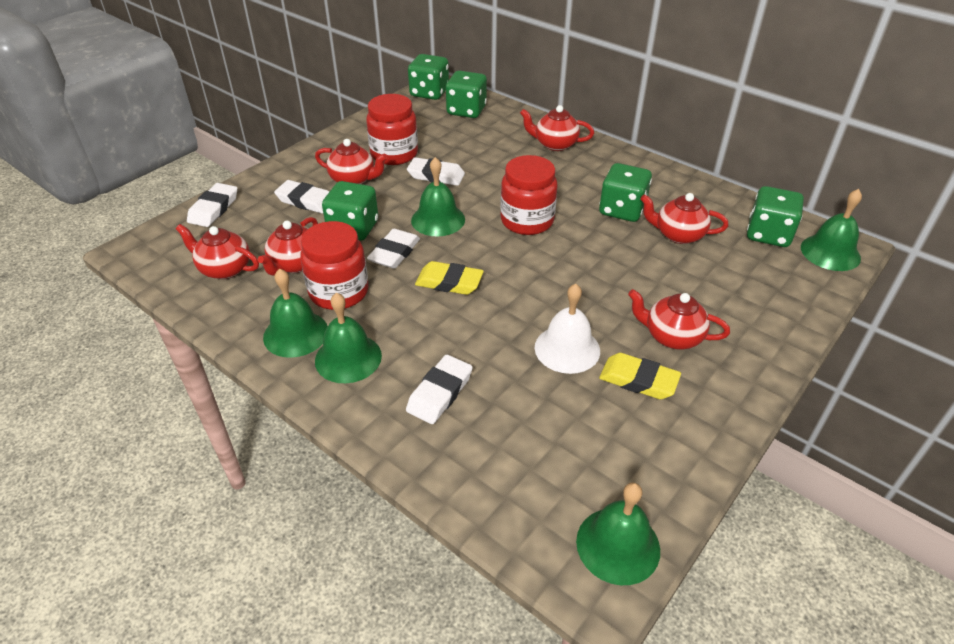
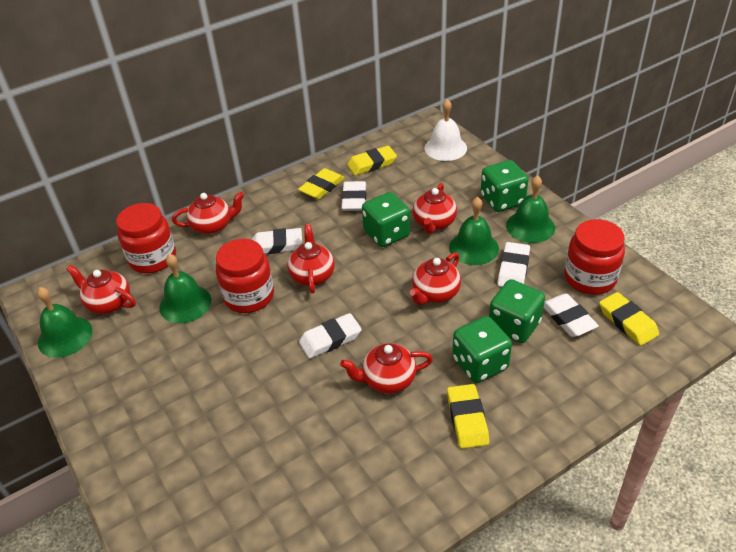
green bell: [263,268,328,358] [315,293,382,383] [411,157,465,237] [576,483,660,585] [801,189,862,271] = 5 -> [37,287,92,358] [159,254,212,323] [449,197,499,265] [506,175,555,243] = 4
green dice: [322,181,378,241] [408,54,449,100] [446,71,487,118] [599,163,652,222] [747,186,804,247] = 5 -> [362,192,410,247] [452,316,512,383] [480,160,528,212] [489,279,545,343] = 4
yellow eraser: [415,261,484,295] [599,353,681,399] = 2 -> [298,168,344,199] [347,146,397,175] [447,384,489,449] [599,292,659,346] = 4

